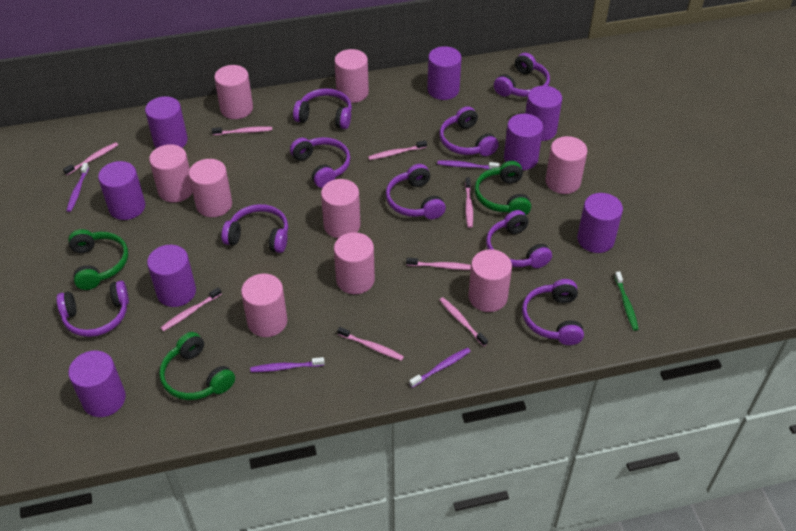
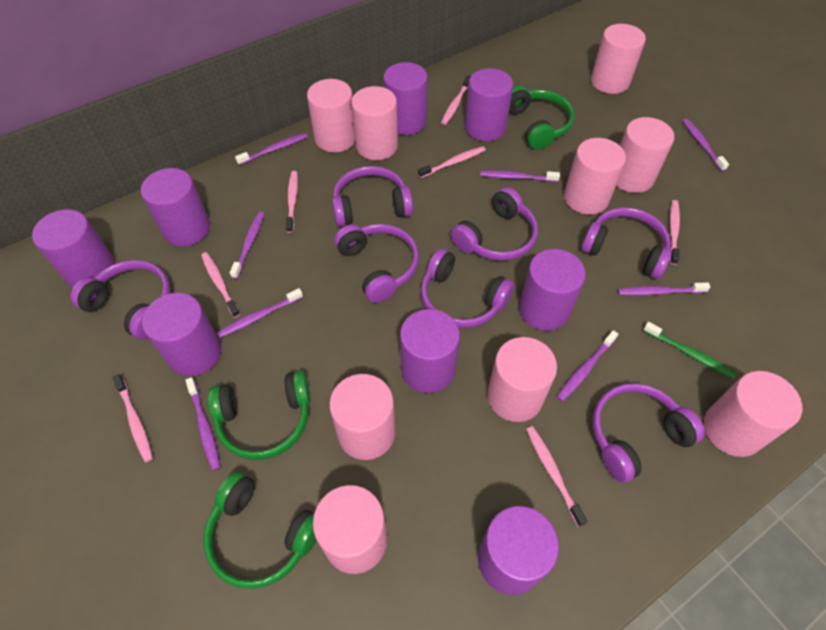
pink toothbrush: [63,142,118,175] [161,287,222,331] [212,126,272,135] [337,327,404,361] [368,140,427,160] [406,258,471,270] [440,297,488,346] [465,177,473,228] = 8 -> [113,374,153,462] [201,252,240,318] [286,171,298,233] [418,146,486,178] [441,75,471,125] [526,426,587,527] [670,200,680,265] = 7
purple headphones: [56,281,129,337] [222,204,288,253] [290,137,350,188] [293,88,352,129] [386,164,446,219] [439,106,499,156] [486,210,552,268] [494,53,550,97] [522,279,584,345] = 9 -> [70,260,171,339] [332,166,413,227] [334,224,419,303] [421,249,514,328] [451,187,538,261] [581,207,672,279] [592,383,705,483] = 7
purple toothbrush: [66,163,89,212] [250,357,325,372] [409,348,471,388] [437,160,499,169] = 4 -> [185,377,220,471] [217,288,303,338] [230,211,264,279] [235,133,308,165] [480,170,560,182] [557,330,618,402] [618,282,710,296] [682,118,729,171] = 8

